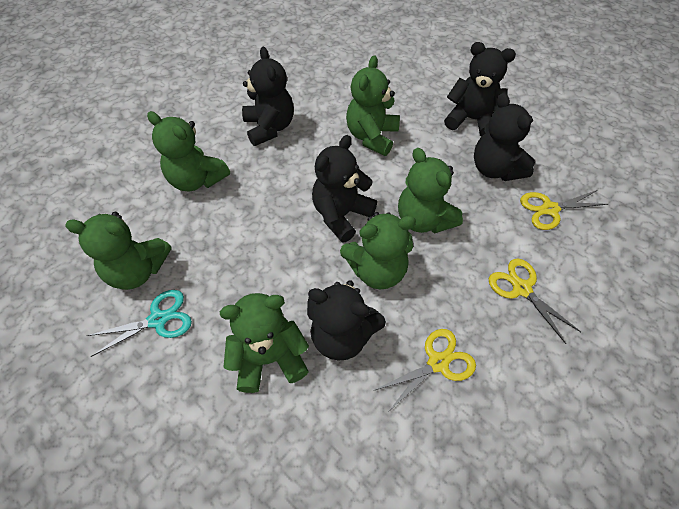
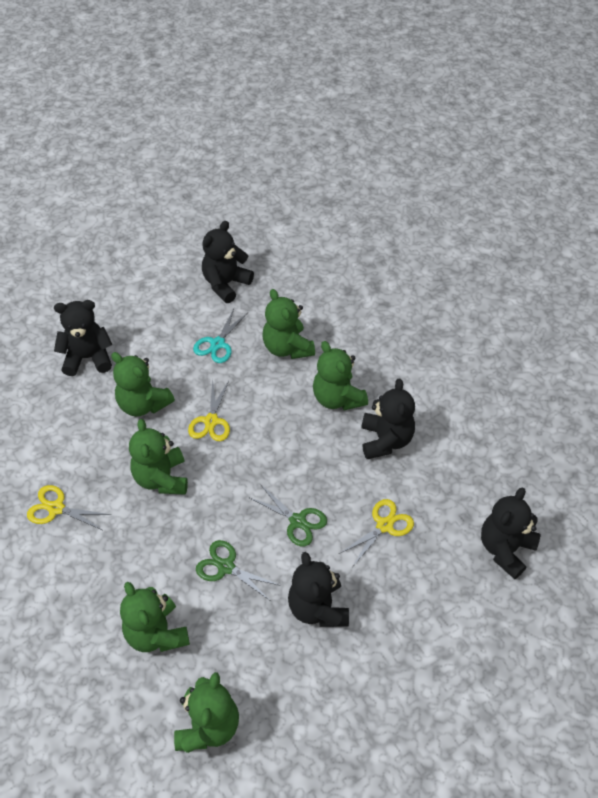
green scissors: none = 0 -> [196,540,281,601] [248,484,327,546] = 2

